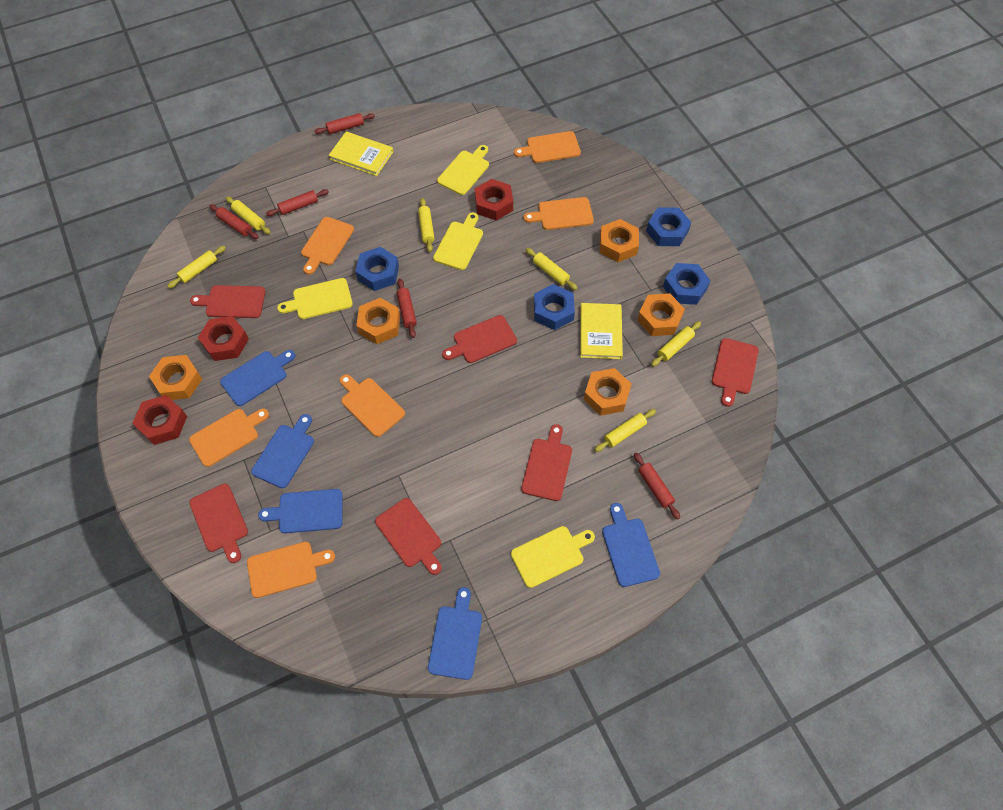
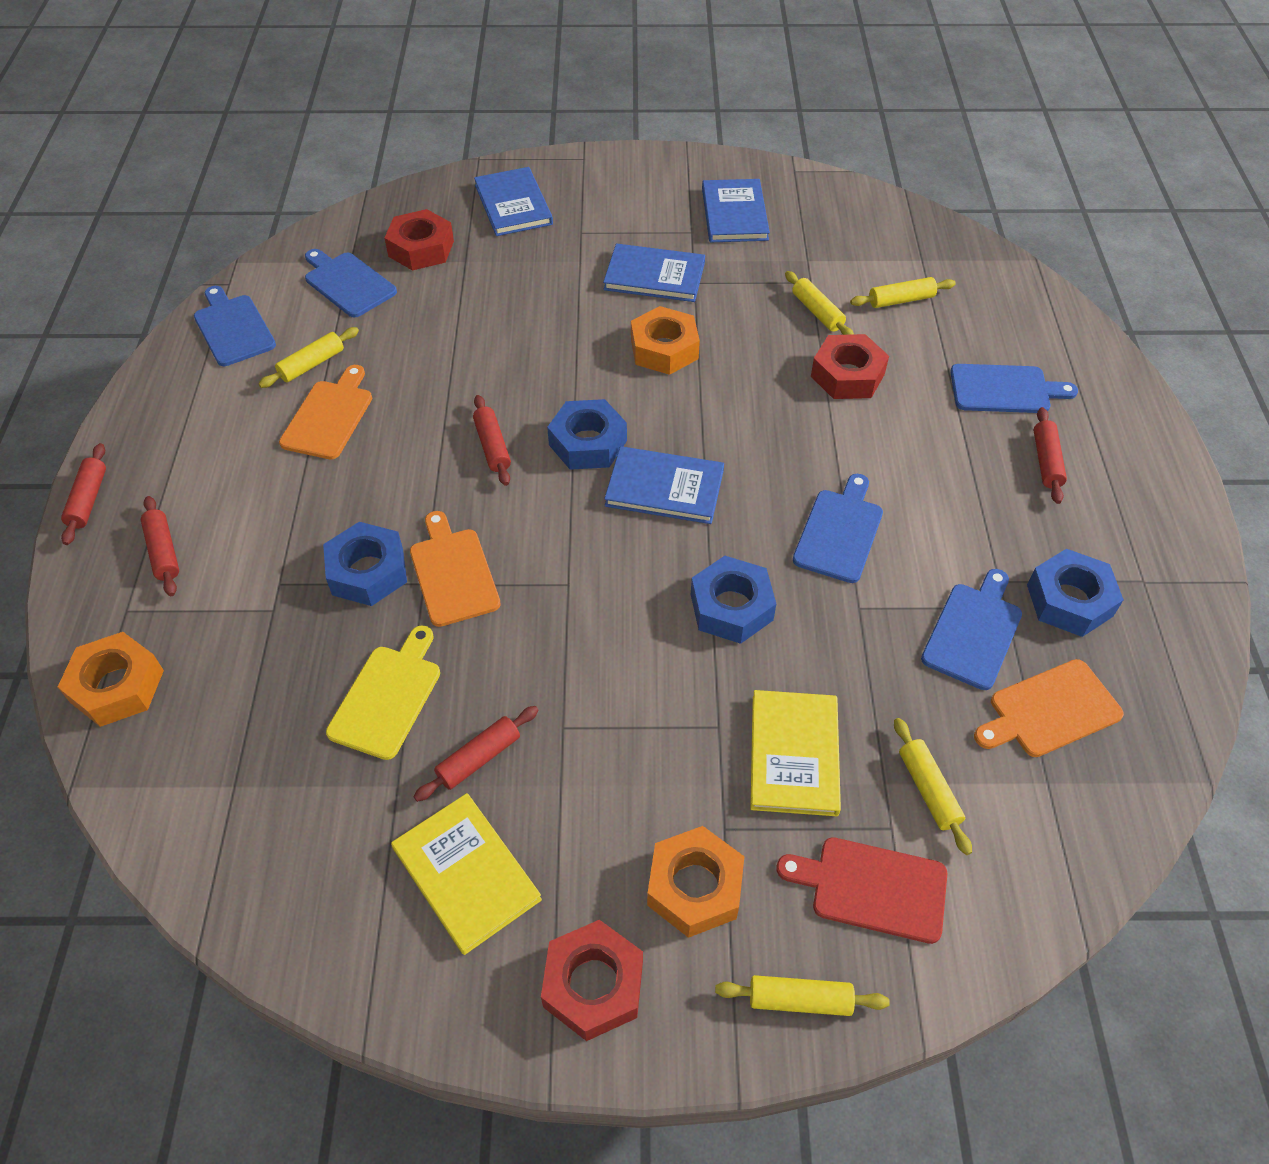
blue book: none = 0 -> [474,167,553,236] [603,244,705,302] [604,446,724,524] [702,179,770,242] = 4
orange cutting board: [189,409,269,467] [247,542,335,598] [301,217,354,275] [340,374,405,437] [514,131,581,163] [523,197,594,230] = 6 -> [279,365,372,460] [410,511,501,627] [974,659,1124,757] = 3
orange nut: [149,355,202,400] [356,298,400,344] [584,368,631,416] [599,219,639,262] [637,293,685,336] = 5 -> [58,632,164,727] [631,306,700,375] [647,826,744,938] = 3
red cutting board: [189,484,248,563] [190,285,266,318] [375,498,442,575] [442,315,517,363] [521,424,572,501] [712,338,759,407] = 6 -> [777,837,947,944] = 1
yellow cutting board: [277,278,353,319] [433,212,483,270] [437,145,489,195] [511,526,595,588] = 4 -> [326,625,440,760] = 1
yellow rolling pin: [168,246,226,288] [226,197,271,234] [418,198,435,252] [526,248,578,290] [594,409,656,452] [651,321,701,366] = 6 -> [259,327,359,388] [715,975,890,1016] [785,271,854,335] [850,277,956,308] [894,718,972,855] = 5

